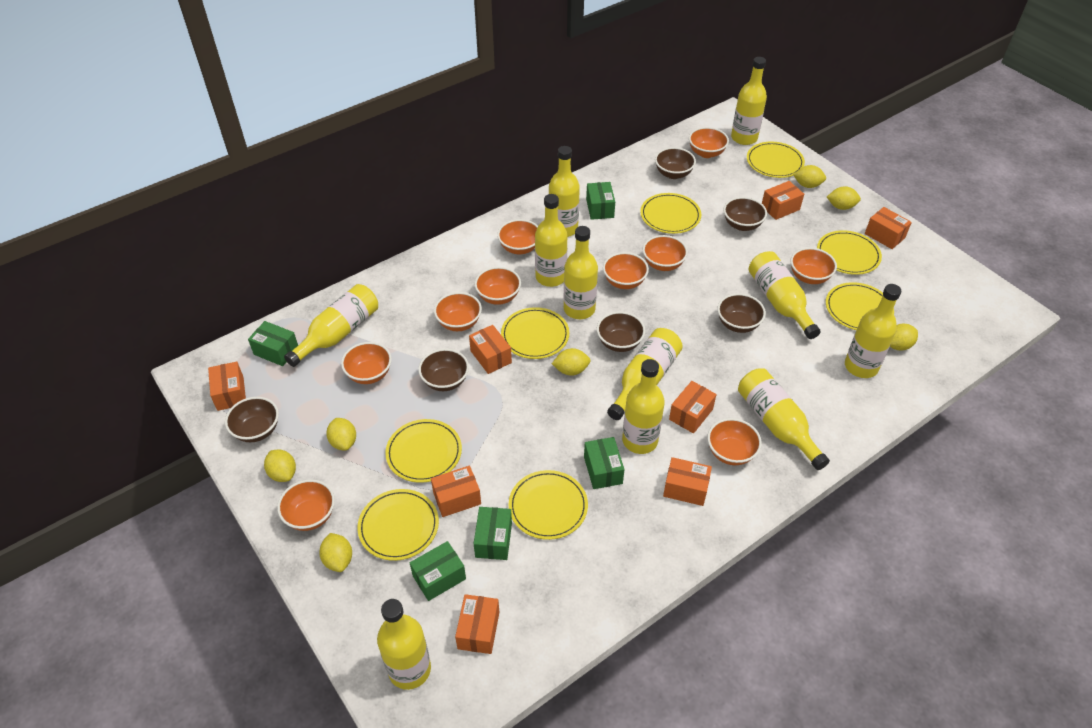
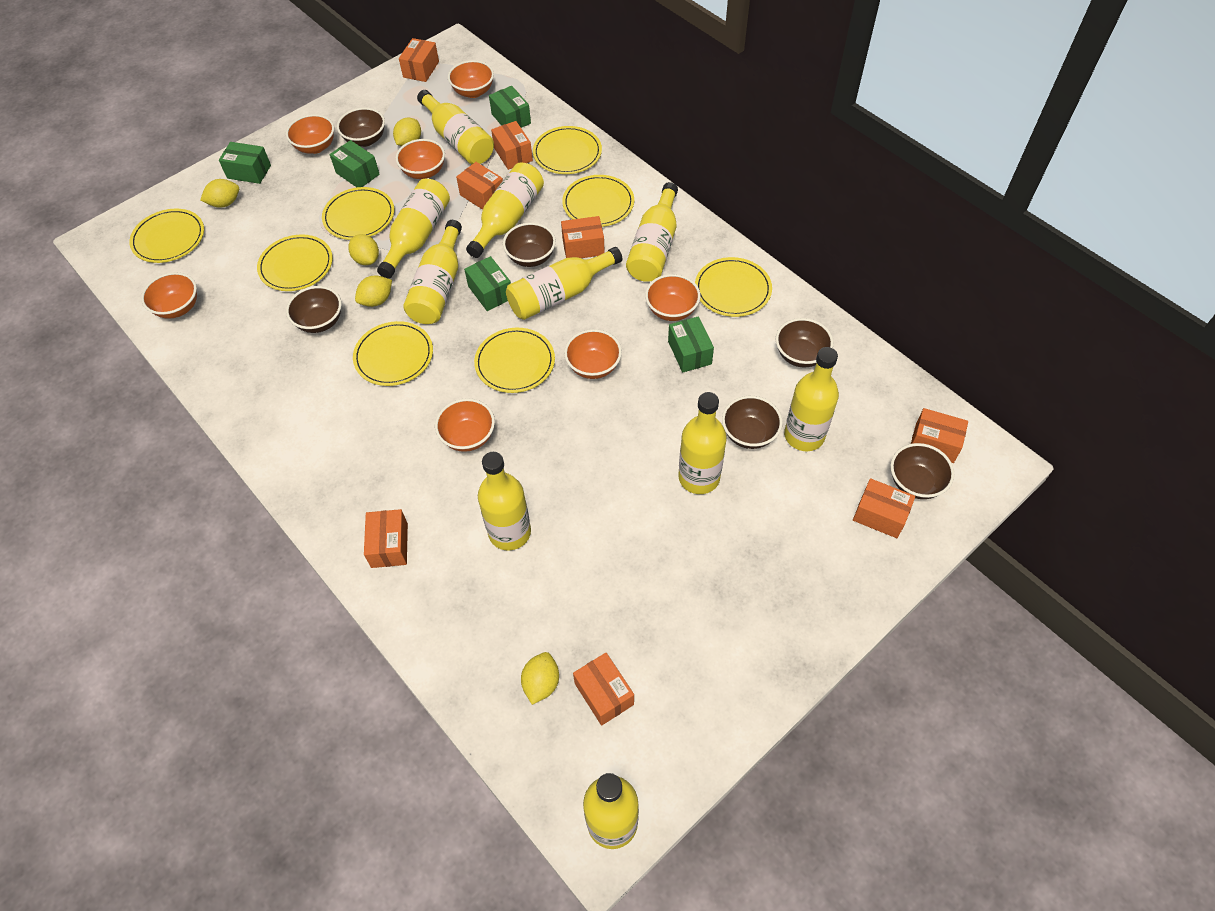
orange bowl: [277,479,335,531] [341,342,392,384] [434,292,482,331] [475,267,521,305] [497,219,538,254] [603,252,649,289] [643,235,688,271] [689,127,729,158] [707,418,762,465] [790,248,837,284] = 10 -> [141,272,197,319] [286,114,334,154] [395,139,445,179] [435,398,495,452] [448,60,494,98] [564,329,622,379] [645,274,701,321] = 7
yellow bottle: [284,284,378,367] [377,599,431,690] [535,194,567,287] [549,146,580,237] [564,226,598,319] [607,328,683,420] [622,359,665,454] [731,57,767,145] [738,368,830,470] [749,251,821,339] [845,284,901,378] = 11 -> [377,179,450,279] [403,220,462,324] [417,90,494,164] [466,162,544,258] [478,452,531,550] [506,247,623,320] [583,773,639,849] [626,182,678,282] [678,392,727,494] [784,347,839,451] = 10
yellow lemon: [264,450,296,482] [319,533,352,572] [326,418,356,451] [552,348,591,376] [793,165,826,188] [827,186,861,210] [890,324,918,351] = 7 -> [200,179,239,208] [348,234,379,265] [355,275,392,307] [393,118,421,146] [521,652,559,705] = 5

